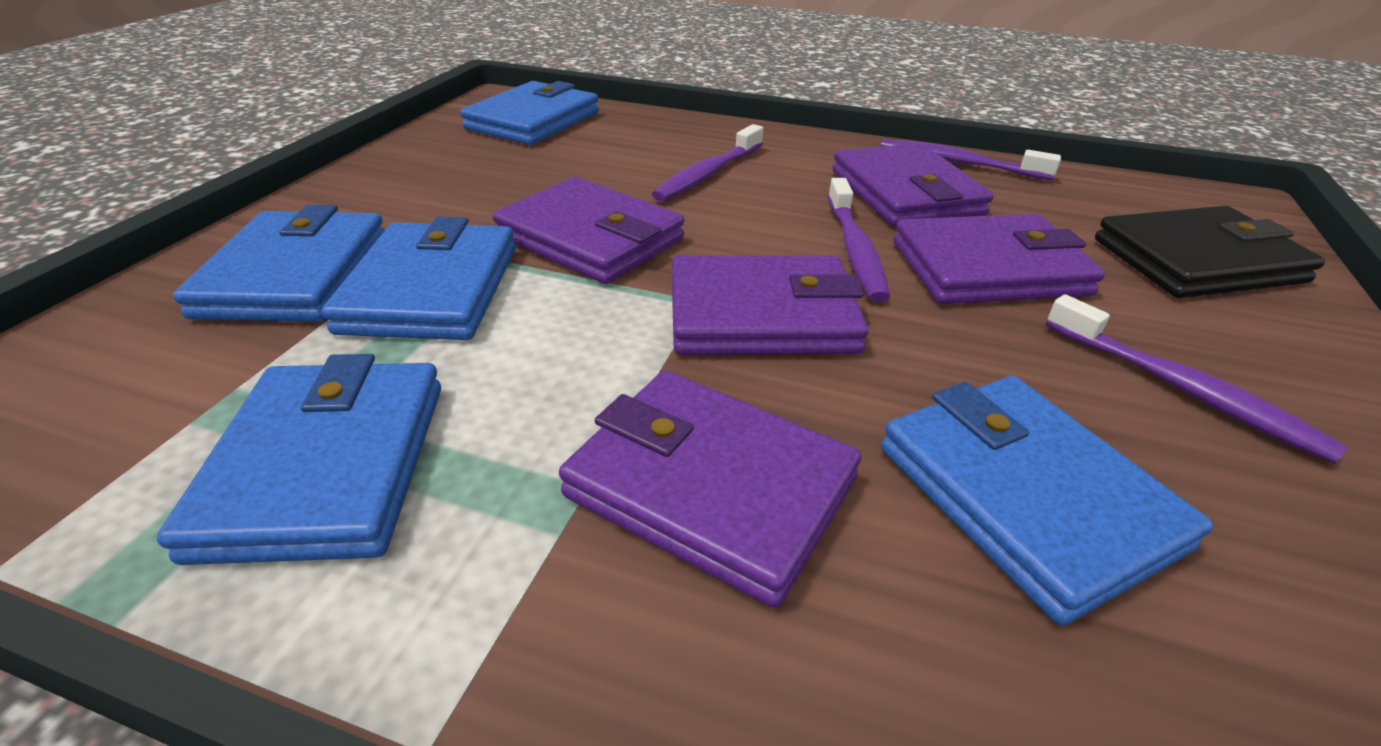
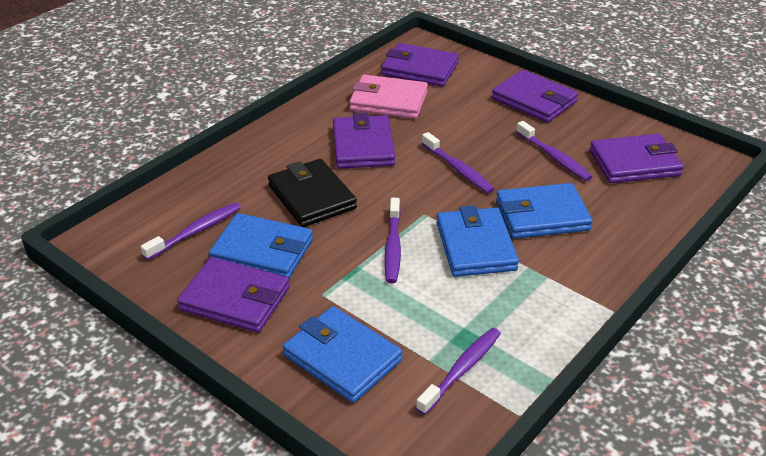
blue wallet: [156,354,441,565] [173,205,385,322] [322,216,516,340] [460,81,599,145] [881,376,1213,626] = 5 -> [209,213,313,278] [283,306,403,403] [437,205,519,277] [496,183,593,239] = 4
pink wallet: none = 0 -> [349,75,428,119] = 1
purple toothbrush: [652,124,763,202] [828,178,890,302] [880,140,1061,180] [1046,294,1348,463] = 4 -> [141,202,241,260] [384,198,401,283] [416,328,501,415] [422,132,494,193] [516,121,592,181] = 5

